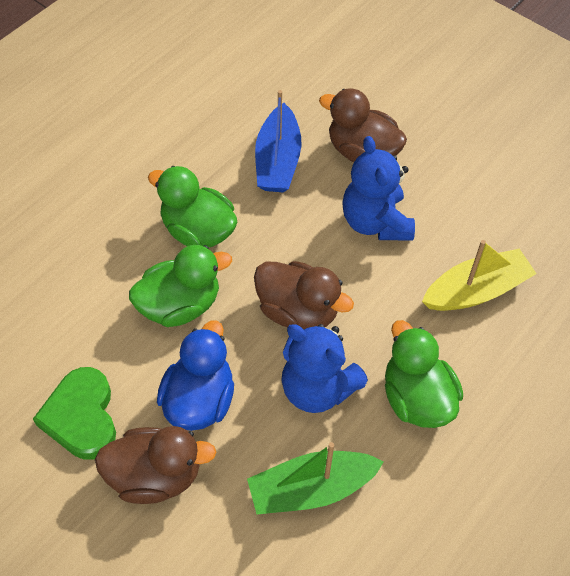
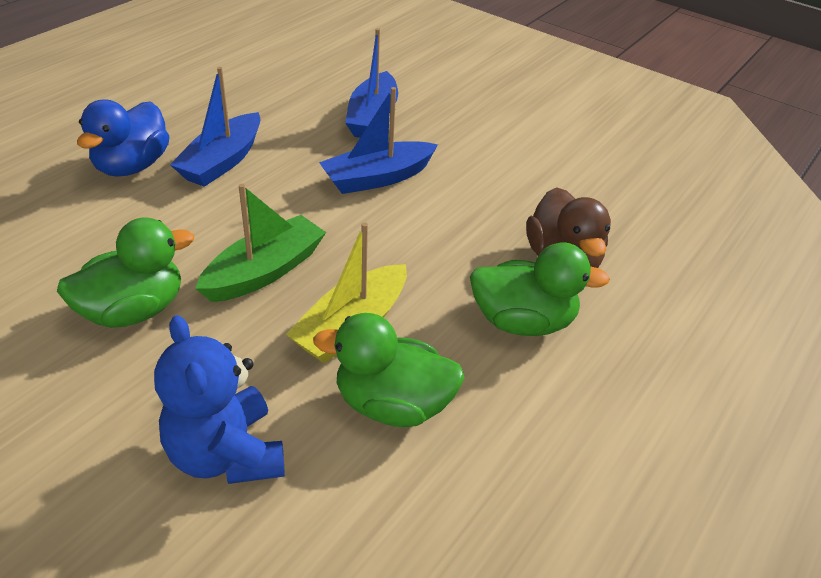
blue boat: [255,90,302,192] = 1 -> [170,67,260,187] [319,87,438,194] [345,28,398,138] = 3
blue teddy bear: [281,324,368,413] [342,136,415,240] = 2 -> [154,315,285,484] = 1
brown duck: [95,426,217,504] [254,261,354,329] [319,88,407,163] = 3 -> [526,187,611,268] = 1
green heart: [33,367,116,460] = 1 -> none = 0

